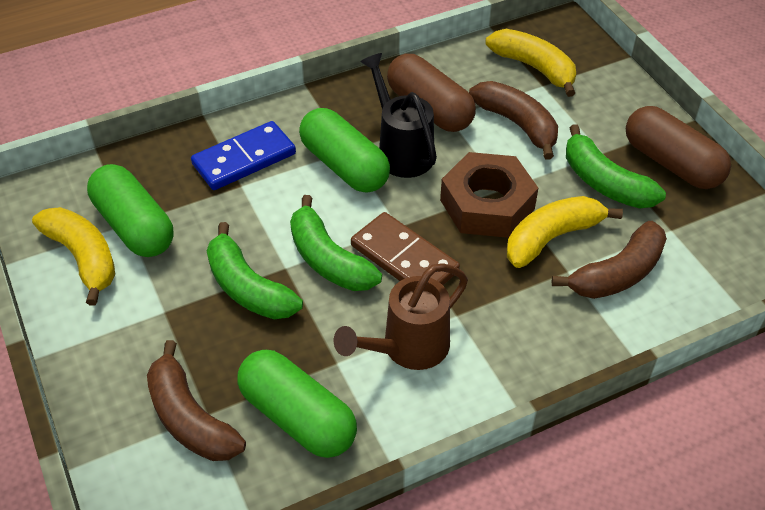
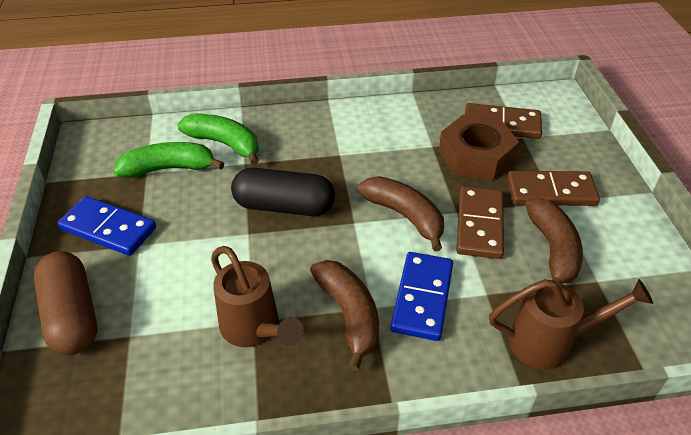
black capsule: none = 0 -> [231,168,335,216] = 1
black watering can: [360,53,437,178] = 1 -> none = 0
blue domino: [191,121,296,190] = 1 -> [58,196,156,256] [391,252,453,341] = 2
brown capsule: [387,54,476,132] [626,106,731,189] = 2 -> [34,251,97,355] = 1
brown domino: [351,212,460,285] = 1 -> [457,186,504,259] [465,103,542,139] [507,171,600,206] = 3
brown watering can: [334,263,468,370] = 1 -> [211,246,304,347] [489,279,653,370] = 2
green banana: [207,222,303,319] [290,195,382,291] [566,124,666,208] = 3 -> [113,142,224,178] [177,113,259,165] = 2
green capsule: [87,164,174,257] [237,350,357,458] [299,108,390,193] = 3 -> none = 0
yellow banana: [32,207,115,306] [486,29,576,97] [507,196,623,268] = 3 -> none = 0

